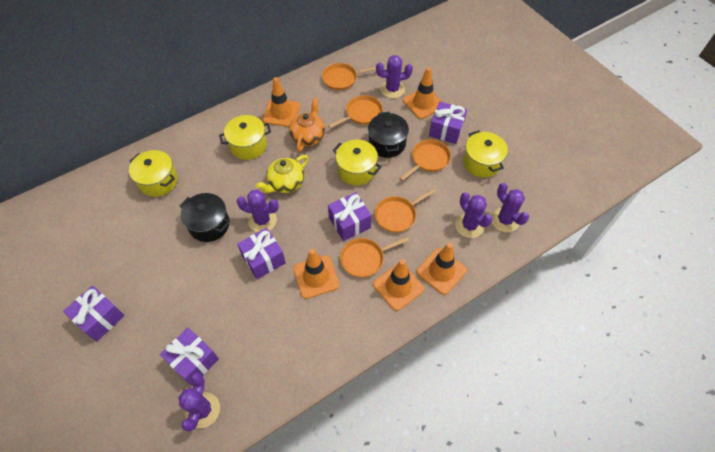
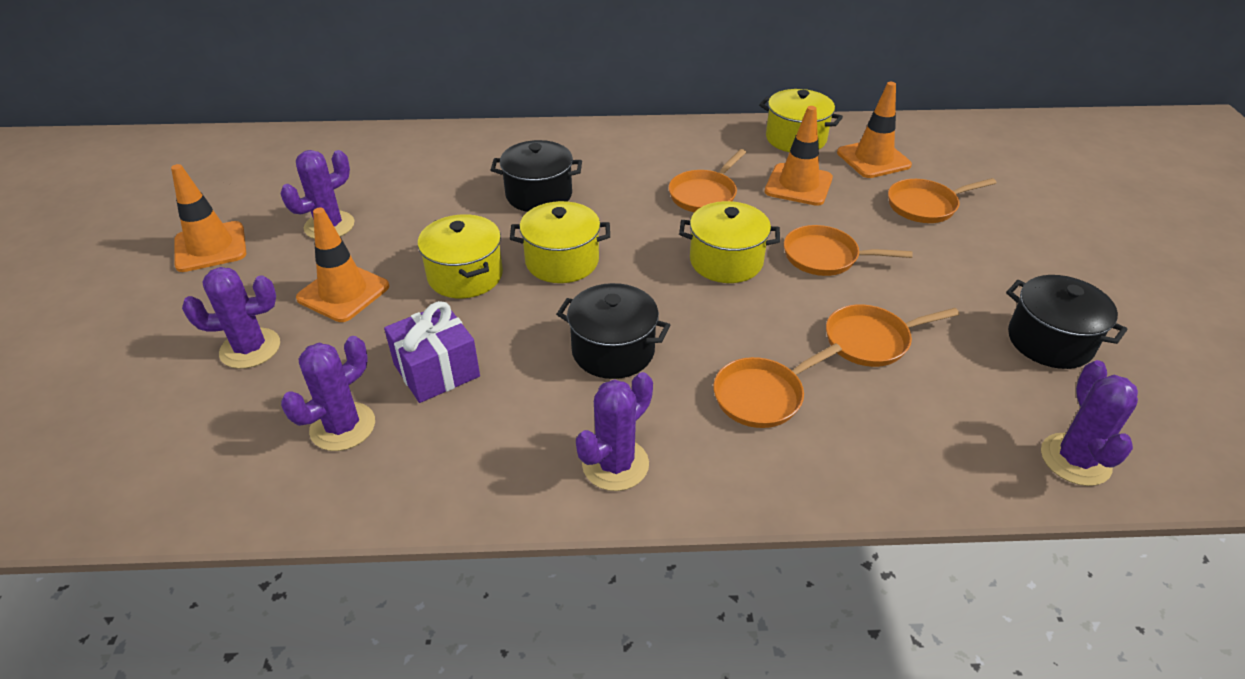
black pot: [179,193,230,242] [368,112,409,158] = 2 -> [491,140,582,212] [556,283,670,379] [1006,275,1127,369] = 3
orange teapot: [289,97,325,152] = 1 -> none = 0
orange traffic cone: [263,77,300,127] [293,249,339,299] [373,259,424,311] [403,67,442,119] [416,243,467,295] = 5 -> [171,164,246,272] [296,208,389,322] [765,106,833,206] [837,82,912,178] = 4
purple gift: [63,286,125,341] [160,328,219,386] [237,228,286,279] [328,192,371,241] [429,102,467,144] = 5 -> [384,301,480,403] = 1
yellow teapot: [256,155,309,193] = 1 -> none = 0

